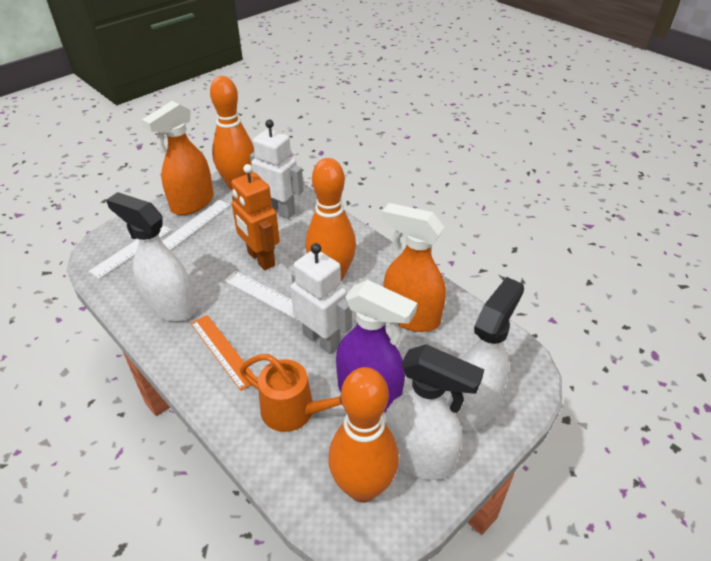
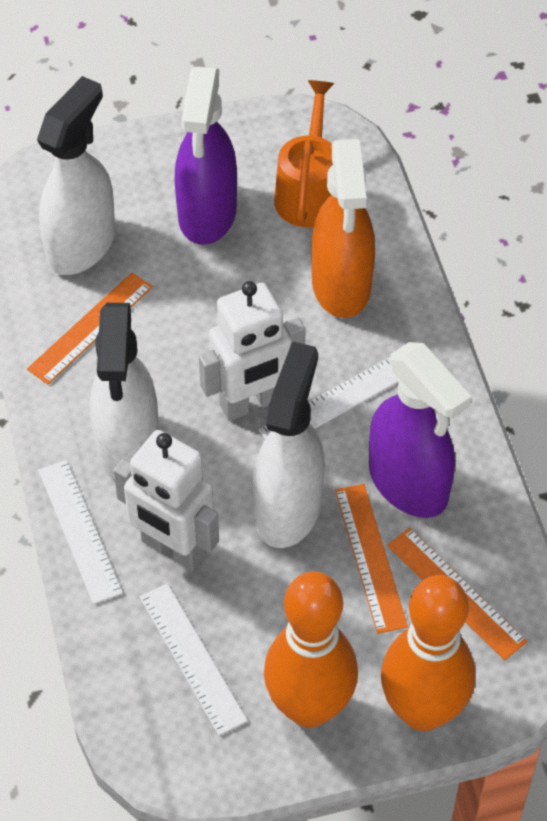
orange bowling pin: [210,76,254,191] [305,158,356,281] [328,367,399,503] = 3 -> [264,571,358,728] [381,575,475,731] = 2
orange robot: [231,164,280,270] = 1 -> none = 0
orange ruler: [191,315,258,391] = 1 -> [27,272,153,384] [335,484,408,634] [387,528,527,660] = 3
orange spray bottle: [142,101,214,215] [382,203,446,332] = 2 -> [311,139,375,318] = 1
purple spray bottle: [336,280,417,412] = 1 -> [174,67,237,245] [369,342,472,518] = 2

